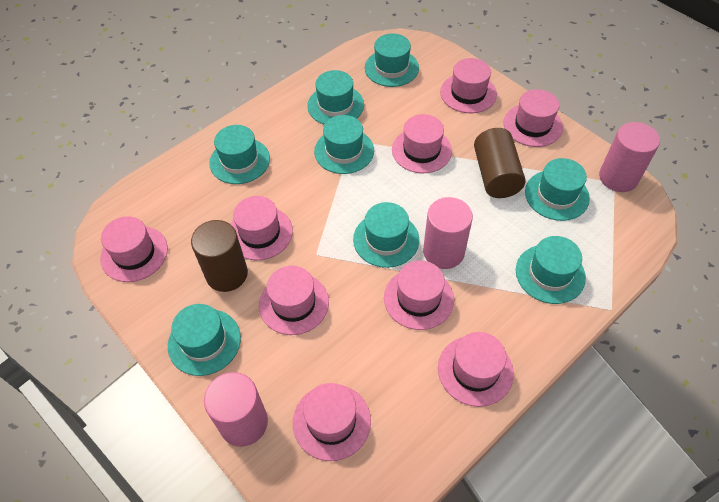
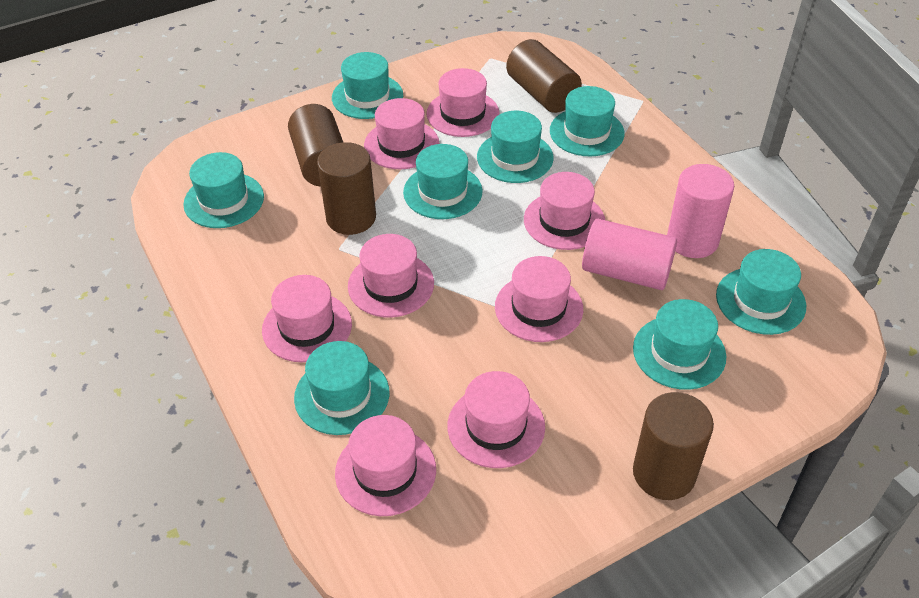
brown cylinder: [191,220,248,292] [474,128,526,198] = 2 -> [288,104,343,187] [317,142,376,235] [506,39,582,113] [633,392,714,500] = 4
pink cylinder: [204,372,268,447] [423,197,473,269] [599,122,660,192] = 3 -> [582,219,677,290] [667,164,734,258] = 2
pink hat: [100,216,168,282] [231,196,293,260] [259,266,329,335] [293,383,371,461] [384,260,454,330] [392,114,452,173] [438,332,514,407] [440,58,497,113] [503,89,563,147] = 9 -> [262,275,352,362] [335,415,436,516] [348,234,434,317] [364,98,439,169] [426,68,500,137] [448,371,545,468] [495,256,583,342] [524,172,605,250] = 8

